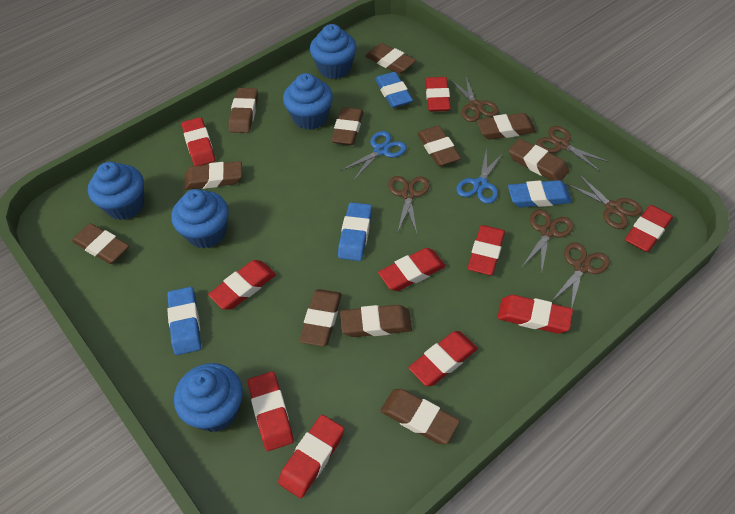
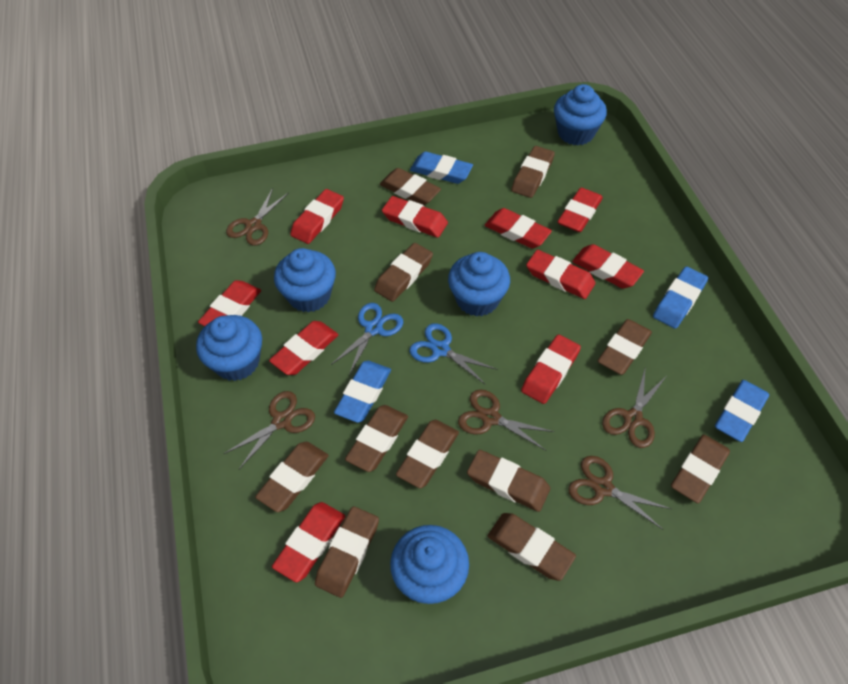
brown scissors: [388,176,429,233] [450,75,499,122] [522,209,573,274] [536,126,609,172] [551,242,610,308] [566,174,642,229] = 6 -> [224,391,315,469] [226,188,289,246] [458,390,555,451] [568,456,671,530] [602,366,666,448] = 5

